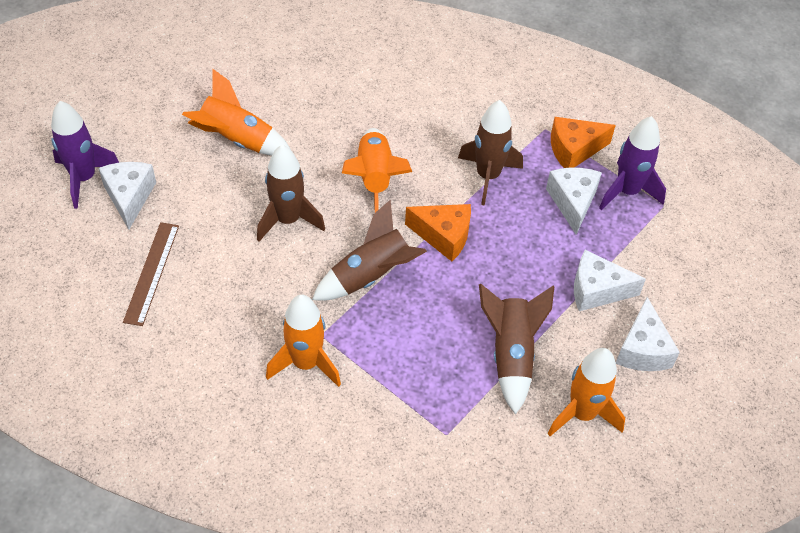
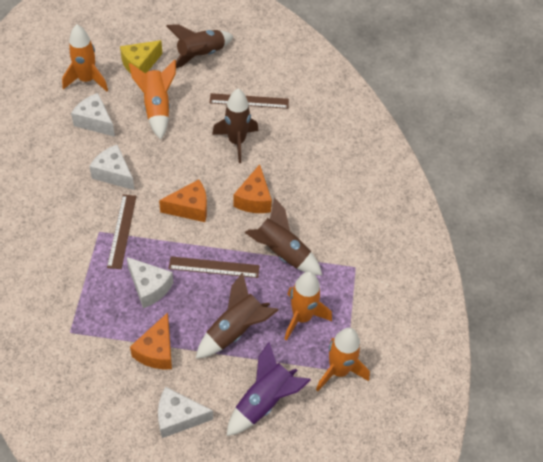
brown ruler: [123,222,179,326] = 1 -> [107,194,137,269] [168,256,260,278] [210,93,289,109] = 3
orange cheese: [405,204,471,261] [551,117,616,168] = 2 -> [130,313,172,369] [159,179,207,222] [233,164,272,213] = 3
purple rocket: [51,101,119,209] [599,116,666,210] = 2 -> [227,342,311,436] = 1
yellow cheese: none = 0 -> [120,40,162,74] = 1

